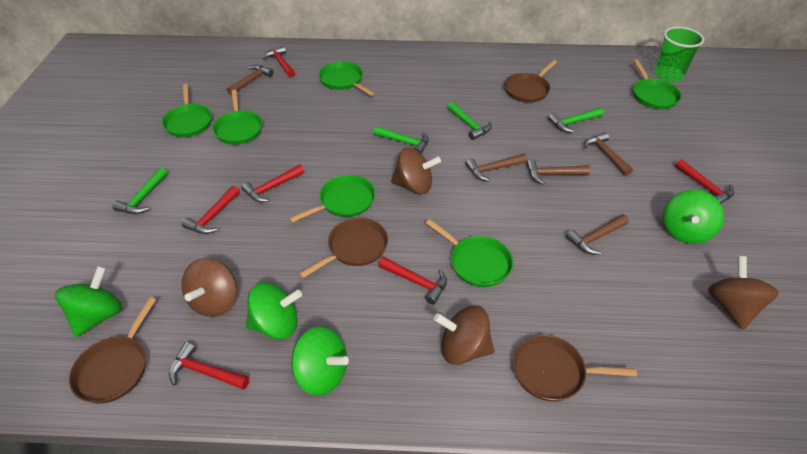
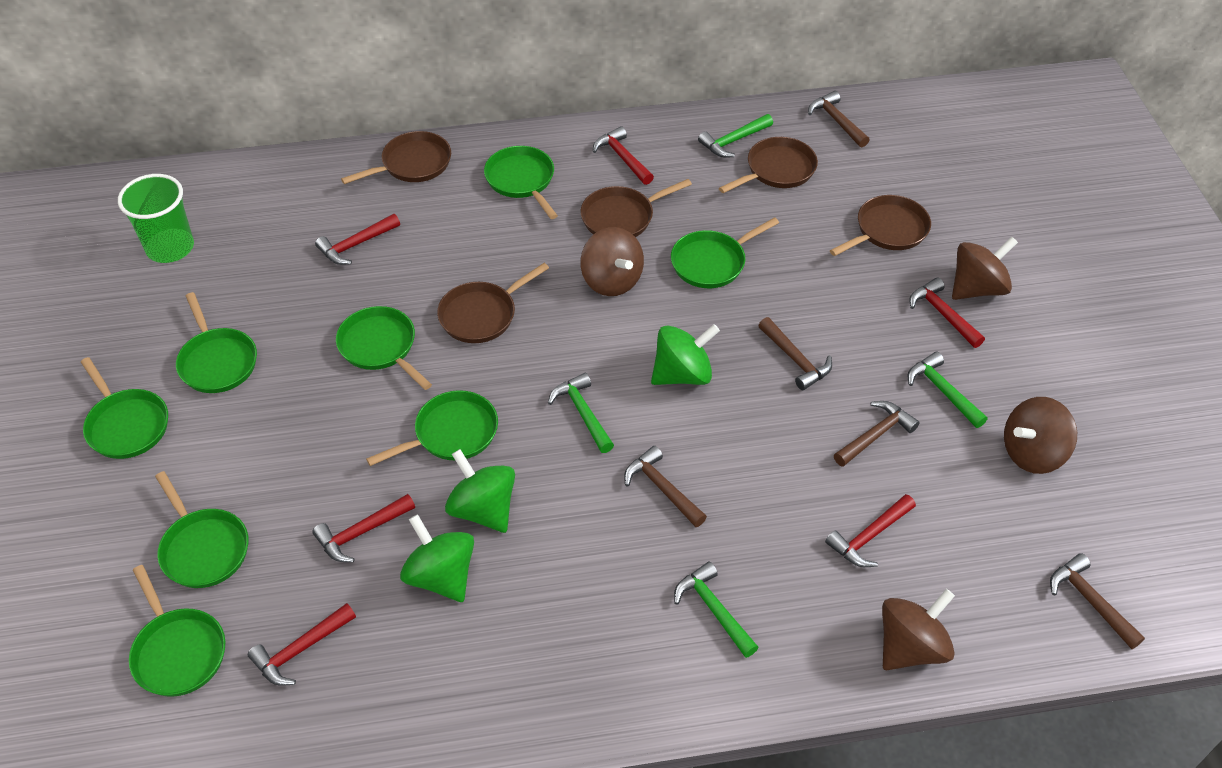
brown pan: [69,297,156,403] [299,218,388,278] [504,60,557,103] [513,335,637,402] = 4 -> [341,131,451,184] [437,263,549,343] [581,179,692,237] [719,137,818,193] [830,195,931,256] = 5
green pan: [162,84,212,137] [212,90,263,144] [289,175,375,223] [318,61,374,96] [426,219,513,287] [633,60,681,109] = 6 -> [81,357,168,459] [129,565,226,697] [155,471,249,588] [176,292,257,393] [336,306,432,390] [366,390,498,466] [484,146,558,219] [671,217,779,288] = 8
green spinning top: [55,266,122,337] [246,282,302,339] [291,327,349,396] [663,190,724,244] = 4 -> [400,514,474,602] [445,449,515,533] [651,324,720,385] = 3

